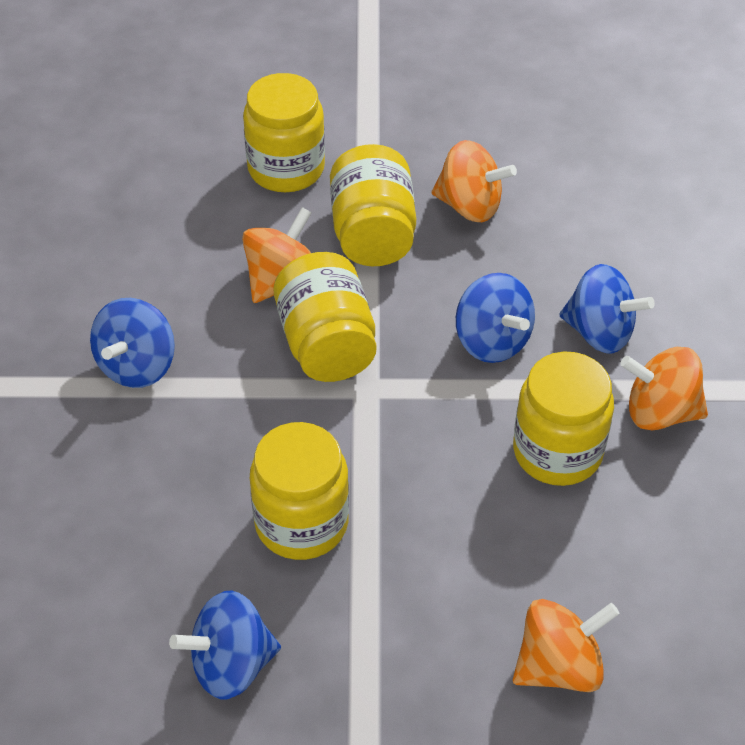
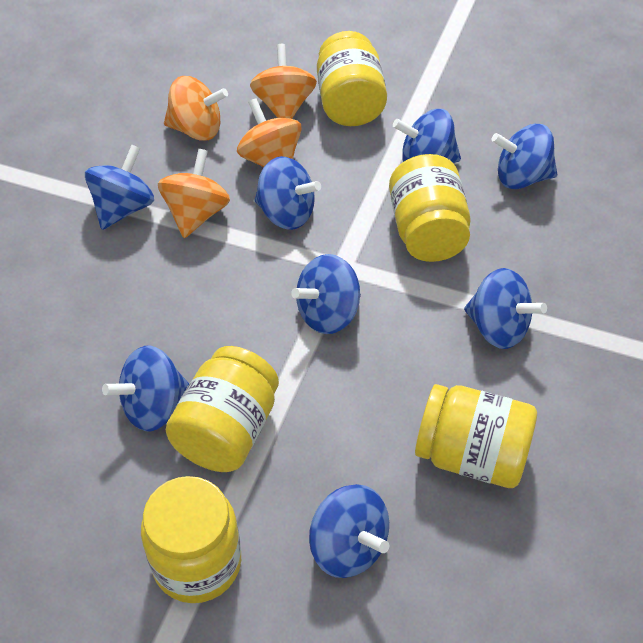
blue spinning top: [90,298,175,388] [169,590,281,699] [456,273,535,363] [559,264,655,354] = 4 -> [85,145,154,230] [102,345,189,432] [255,156,321,230] [291,254,361,334] [309,484,389,578] [393,109,461,163] [464,268,547,349] [491,124,557,189] = 8

